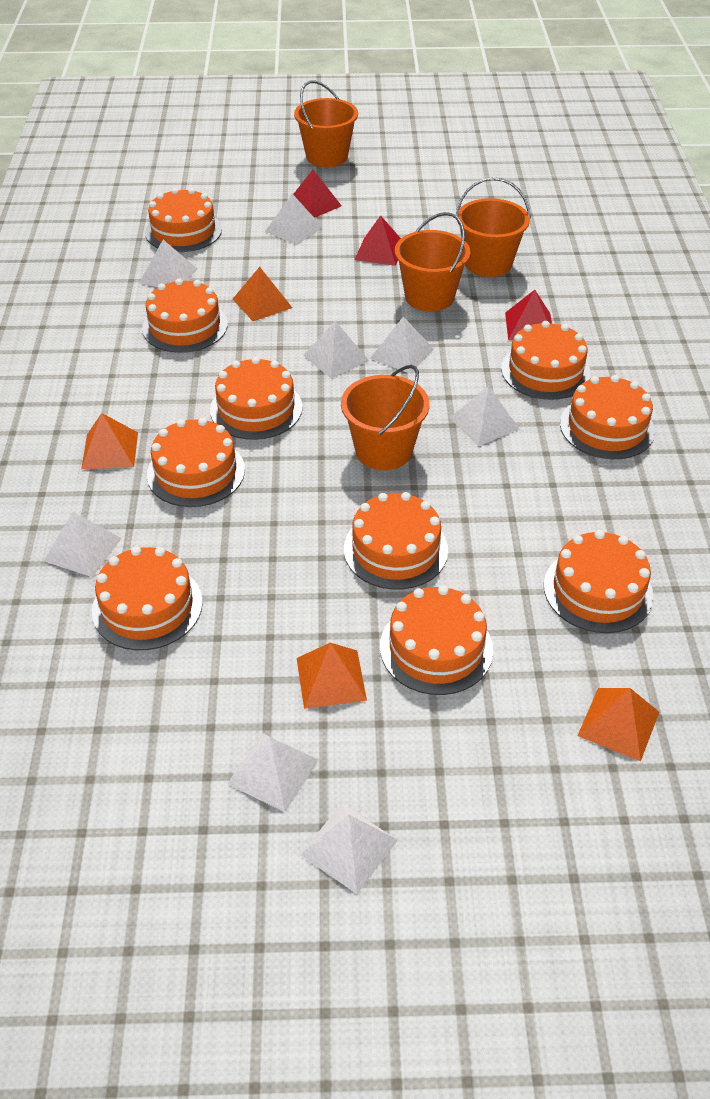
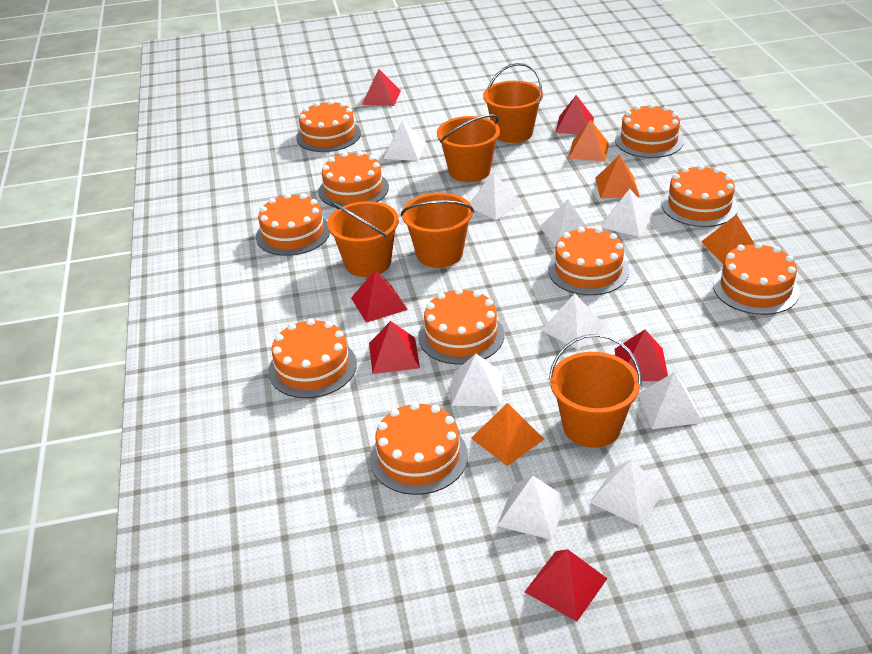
orange bucket: [294,80,358,167] [341,365,430,470] [395,212,470,312] [455,177,531,277] = 4 -> [327,201,399,277] [401,193,474,268] [437,114,500,182] [483,63,543,143] [549,334,642,448] = 5
red pyramid: [293,170,342,218] [355,215,401,266] [505,290,552,340] = 3 -> [351,270,408,323] [362,69,401,106] [369,321,420,374] [525,549,608,621] [556,95,594,134] [615,330,668,381] = 6
white pyramid: [44,512,122,577] [139,240,197,287] [227,733,318,812] [265,194,322,245] [300,803,398,894] [303,321,369,379] [370,316,434,374] [449,386,519,446] = 8 -> [383,120,426,161] [451,354,502,406] [470,172,521,220] [497,476,567,540] [540,200,587,247] [541,294,605,349] [589,460,665,526] [601,189,653,237] [638,372,703,429] = 9

